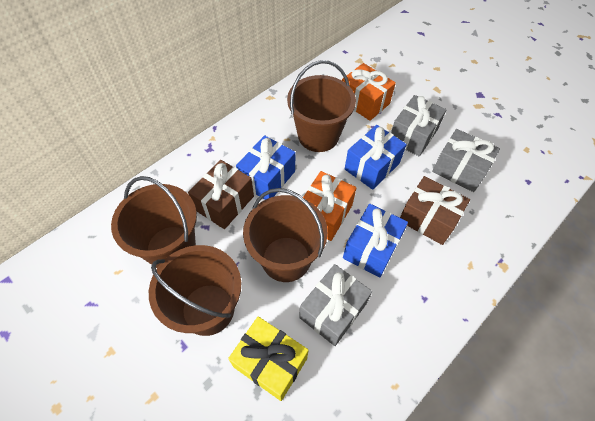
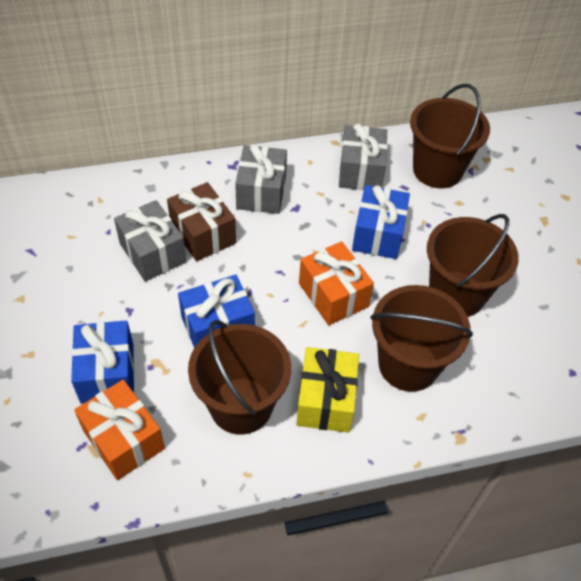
brown gift: [188,160,254,229] [400,176,470,245] = 2 -> [167,182,236,261] = 1

